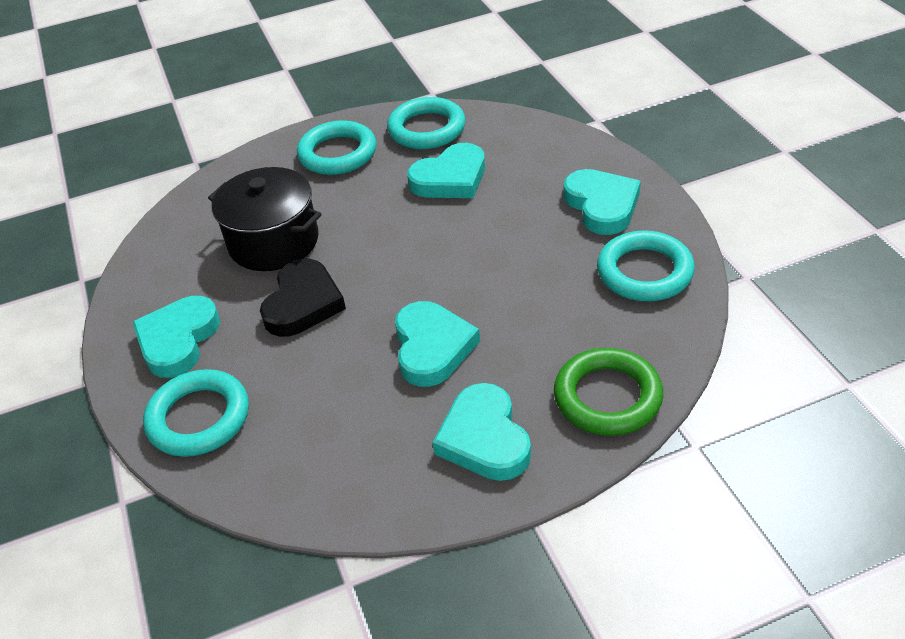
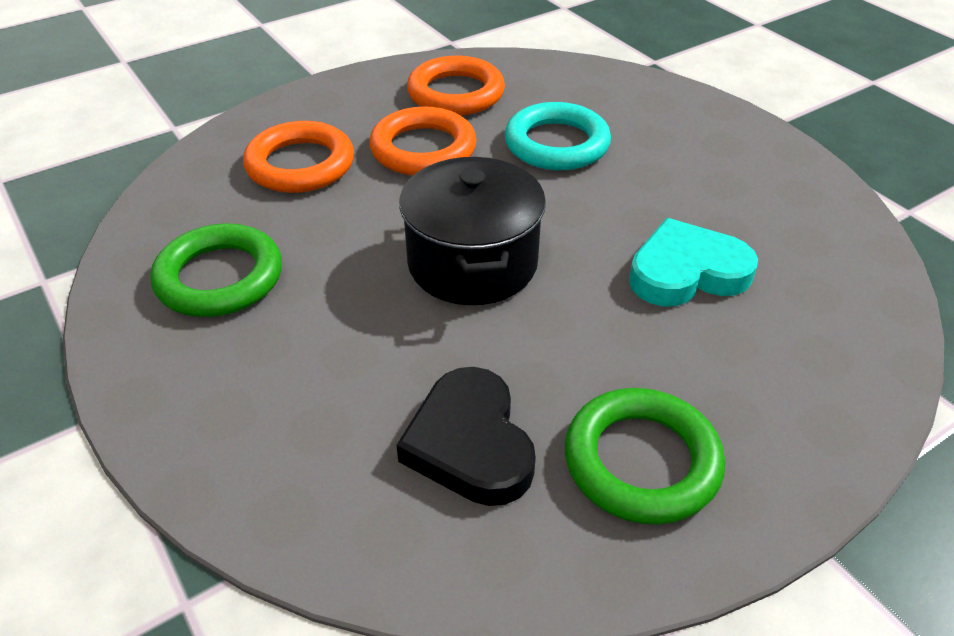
green ring: [554,348,663,436] = 1 -> [150,223,282,317] [565,388,725,525] = 2
orange ring: none = 0 -> [243,121,354,193] [369,106,476,176] [407,56,505,116] = 3
turquoise heart: [132,296,220,378] [395,301,480,387] [407,143,485,198] [433,383,531,481] [564,169,641,235] = 5 -> [629,218,758,306] = 1
turquoise ring: [143,369,249,457] [297,120,377,175] [387,97,466,149] [597,230,695,301] = 4 -> [505,102,611,170] = 1

